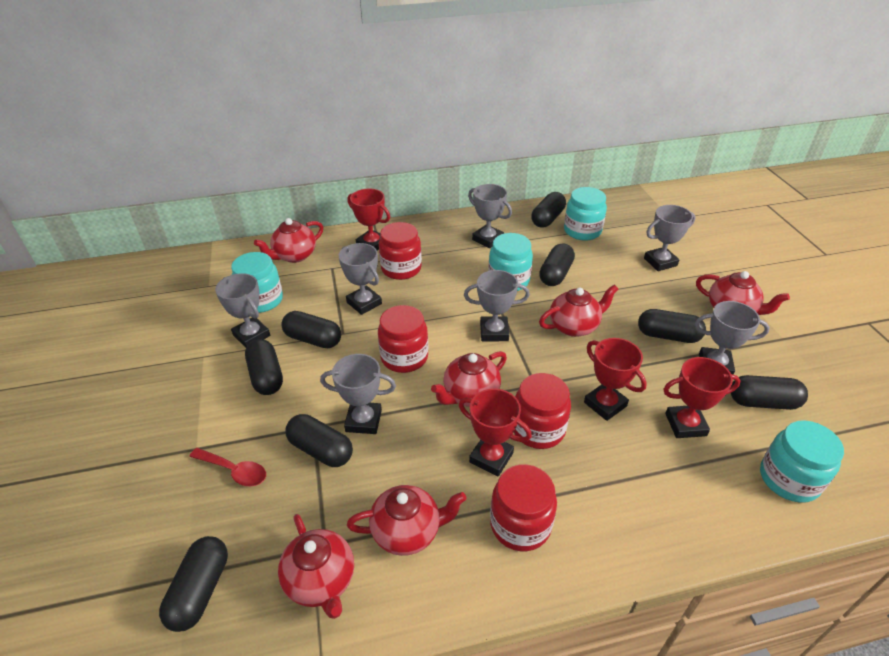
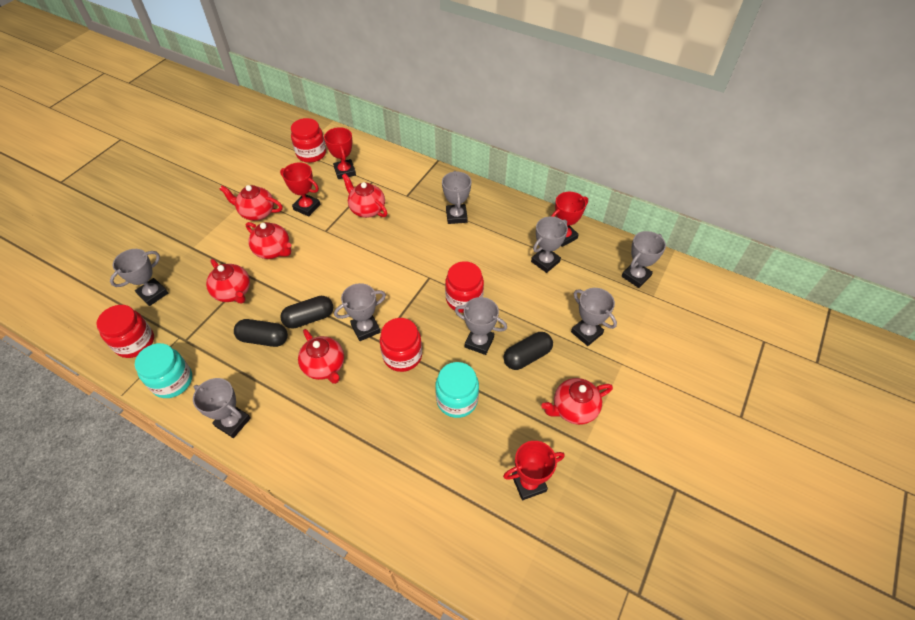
black capsule: [159,536,228,632] [245,339,283,395] [281,311,341,348] [285,414,353,467] [531,192,566,228] [539,243,575,286] [638,309,706,343] [731,375,808,410] = 8 -> [234,319,288,347] [280,296,333,329] [504,332,553,370] = 3
grey trophy: [215,273,270,348] [320,354,396,434] [339,243,382,315] [464,270,530,341] [468,184,512,248] [644,205,696,271] [695,301,770,375] = 7 -> [110,249,168,306] [193,378,251,438] [334,283,386,341] [442,171,471,224] [455,297,507,355] [531,217,568,273] [571,288,617,346] [622,231,666,288] = 8
red spoon: [189,448,266,486] = 1 -> none = 0
turquoise jar: [231,252,283,313] [488,233,533,291] [564,187,607,241] [760,420,844,503] = 4 -> [135,343,192,398] [435,362,479,418] = 2

